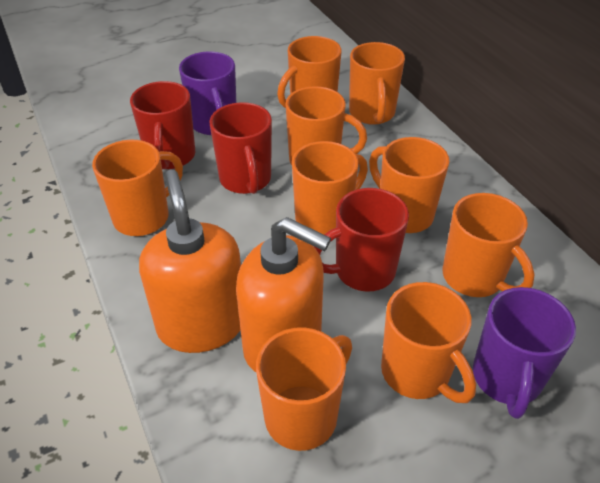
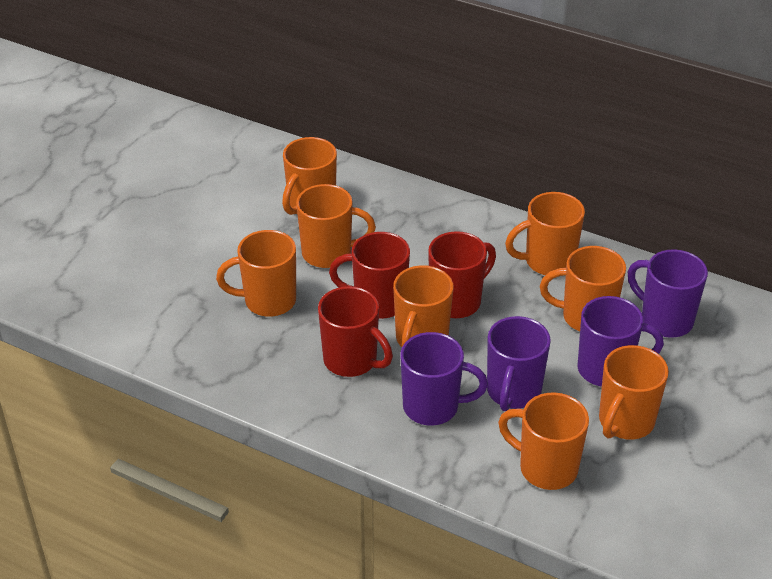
orange mug: [92,140,183,236] [256,327,352,451] [277,36,342,108] [285,86,367,165] [292,141,368,234] [349,42,405,125] [369,137,449,233] [381,282,476,403] [443,193,534,297] = 9 -> [216,230,296,317] [282,137,337,215] [296,184,376,268] [393,265,453,347] [498,392,589,490] [505,192,585,275] [540,246,626,331] [599,345,669,440] = 8
orange soap dispenser: [139,170,241,353] [236,217,331,372] = 2 -> none = 0
purple mug: [179,51,236,135] [473,287,576,419] = 2 -> [400,332,488,425] [487,316,551,411] [577,296,664,387] [628,249,708,338] = 4

